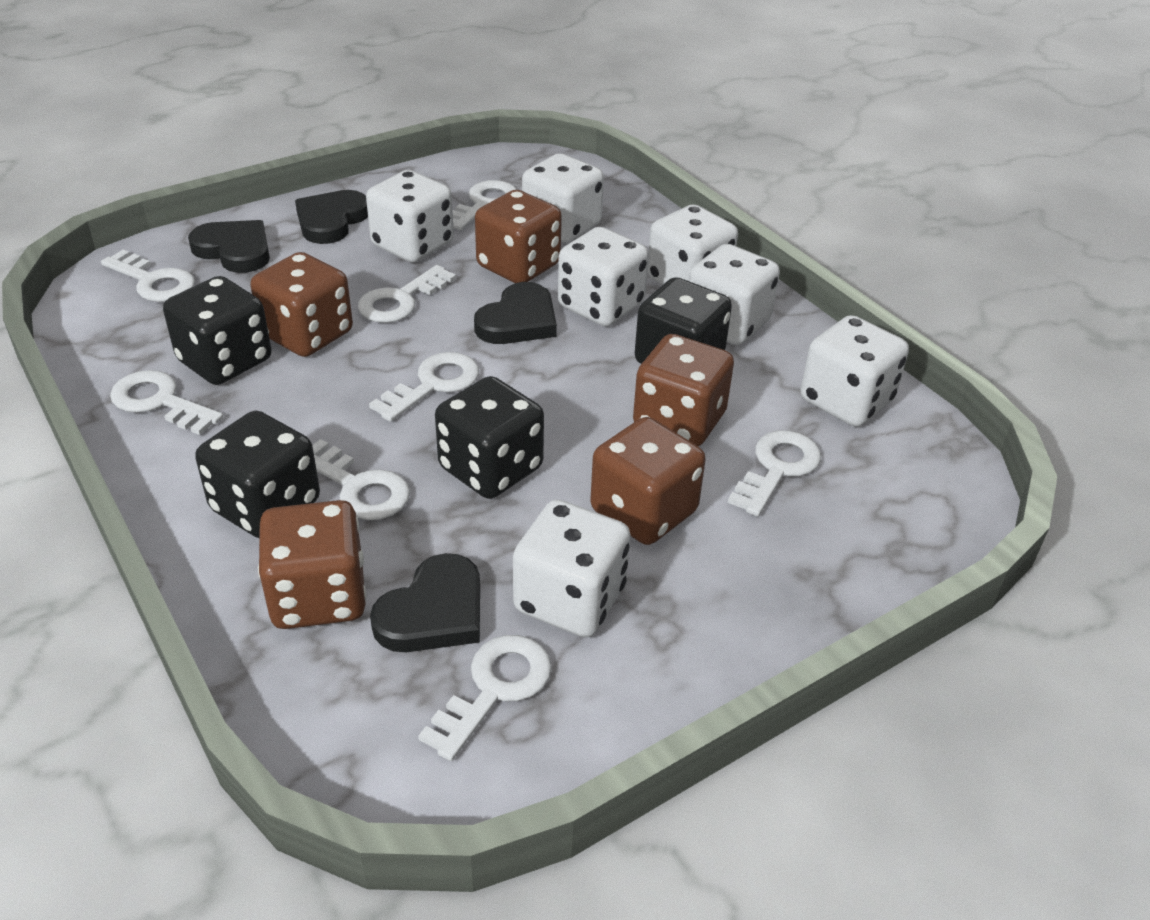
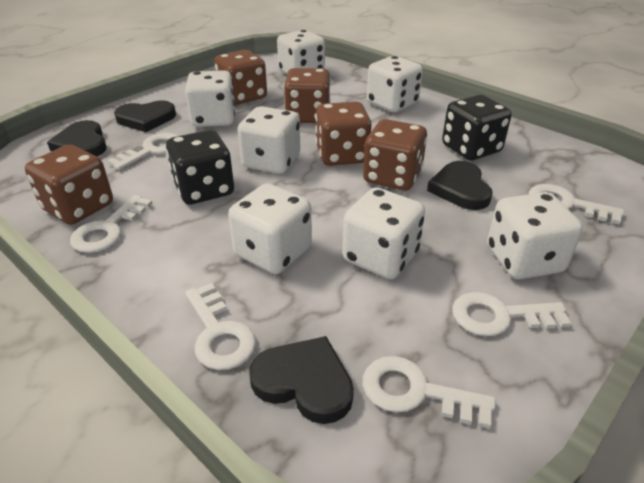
black dice: [163,276,271,385] [195,411,320,538] [435,376,544,499] [635,277,732,364] = 4 -> [166,130,234,204] [442,95,512,161] = 2
white key: [101,250,195,302] [110,370,223,435] [312,439,410,520] [358,265,456,323] [369,352,479,422] [418,635,552,761] [453,180,517,230] [728,430,821,516] = 8 -> [70,195,153,253] [107,133,178,170] [185,283,256,370] [363,356,495,429] [452,292,571,336] [529,184,624,225] = 6

